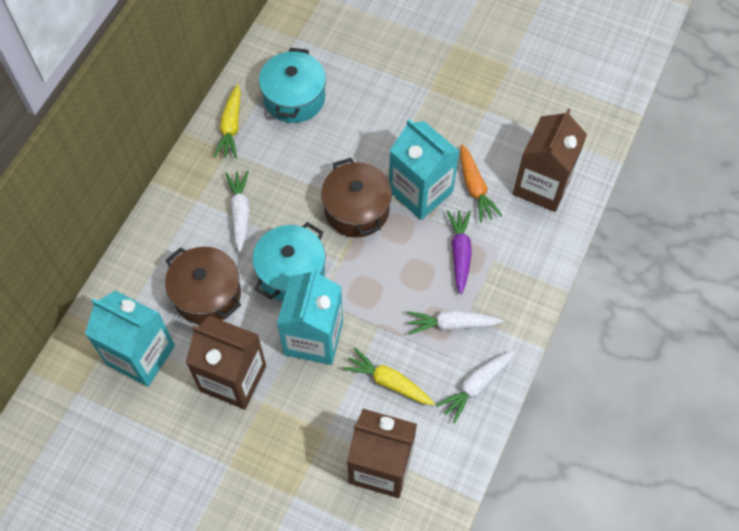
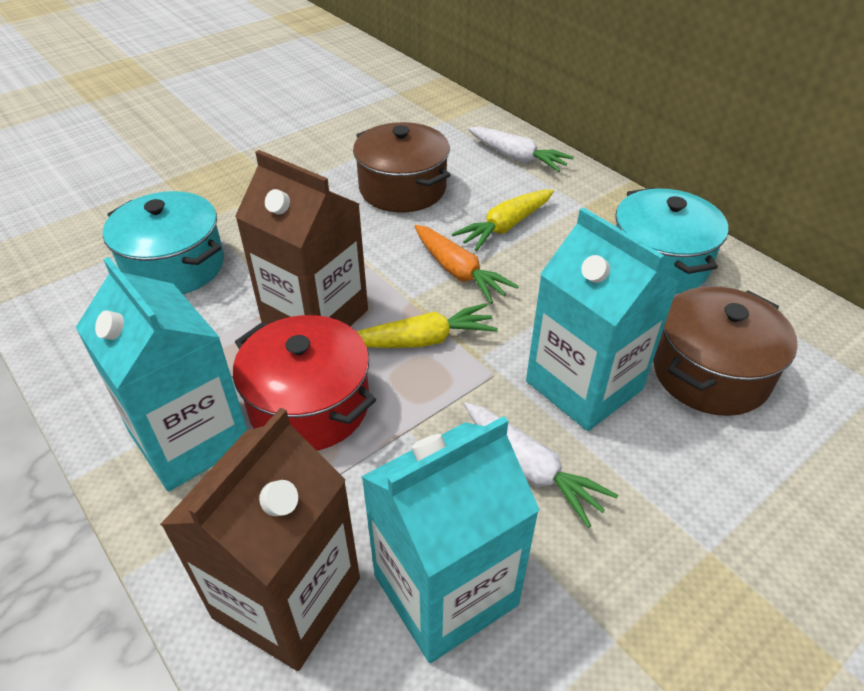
brown carton: [186,316,266,410] [347,409,417,498] [513,109,587,212] = 3 -> [160,407,360,671] [235,150,368,326] = 2
purple carrot: [447,210,472,294] = 1 -> none = 0
red pot: none = 0 -> [233,315,376,451] = 1
white carrot: [225,170,250,252] [407,310,503,335] [436,350,514,424] = 3 -> [464,402,618,528] [468,127,574,172] = 2

